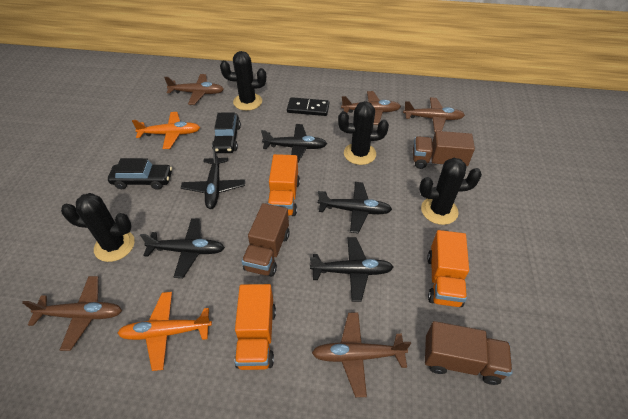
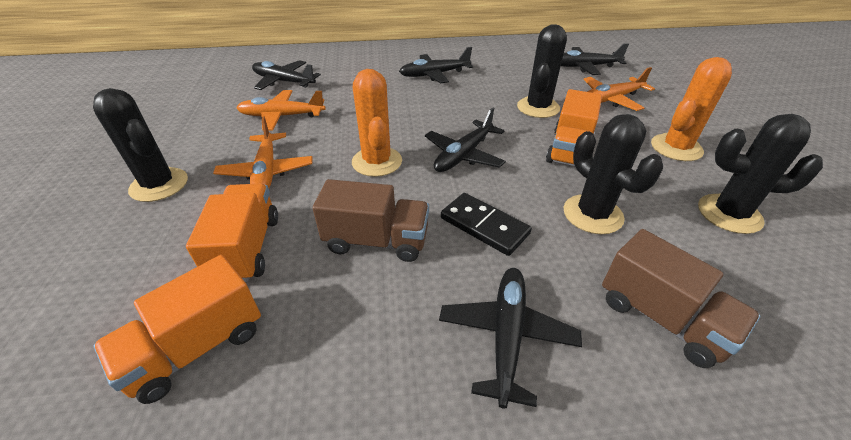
black car: [108,158,172,190] [212,112,241,153] = 2 -> none = 0
brown plane: [22,276,122,351] [164,74,224,105] [312,312,411,397] [341,91,401,125] [403,98,465,132] = 5 -> none = 0
brown truck: [242,203,290,277] [413,131,475,169] [425,321,513,385] = 3 -> [313,179,429,262] [602,229,760,368] = 2
orange cactus: none = 0 -> [352,69,402,177] [651,57,732,161] = 2
orange plane: [118,292,212,371] [132,112,200,149] = 2 -> [213,116,312,188] [236,90,325,131] [583,67,655,111] = 3

